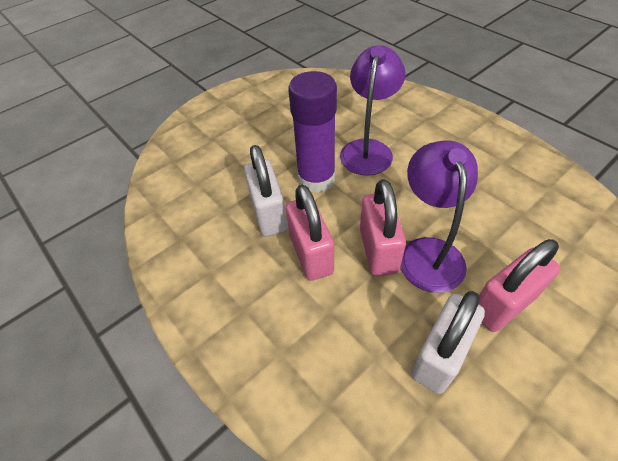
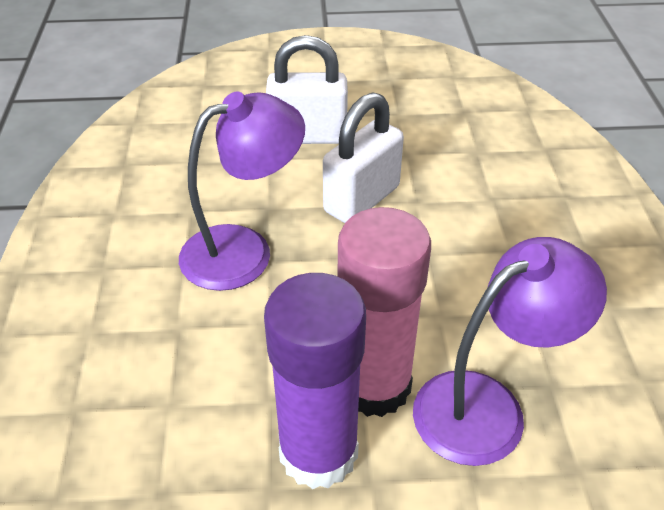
pink glue stick: none = 0 -> [338,207,431,417] = 1
pink padlock: [286,185,334,281] [360,179,406,276] [479,239,560,332] = 3 -> none = 0

